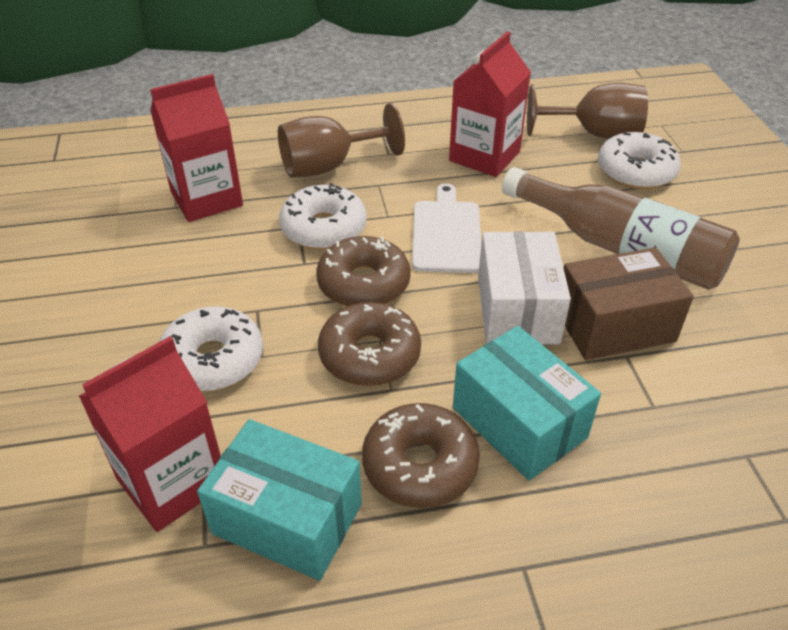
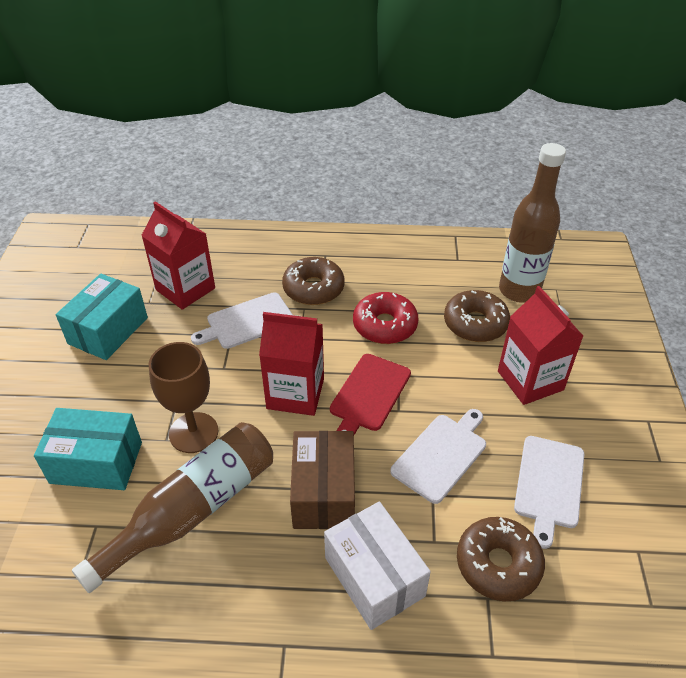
brown bottle: [502,167,740,290] = 1 -> [72,422,273,593] [499,143,566,303] = 2
brown goblet: [278,103,405,178] [527,83,648,139] = 2 -> [149,342,218,453] = 1
red cutting board: none = 0 -> [330,354,411,435] = 1
red donut: none = 0 -> [353,292,418,344] = 1
white cutting board: [412,184,481,273] = 1 -> [191,292,293,349] [390,409,486,504] [514,436,584,549] = 3
white donut: [159,306,263,392] [279,183,367,250] [598,132,681,189] = 3 -> none = 0

